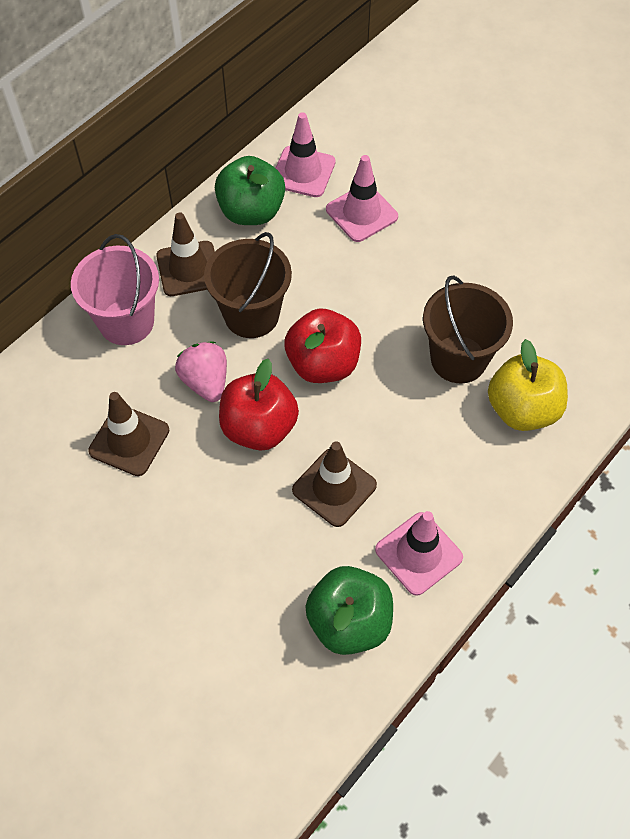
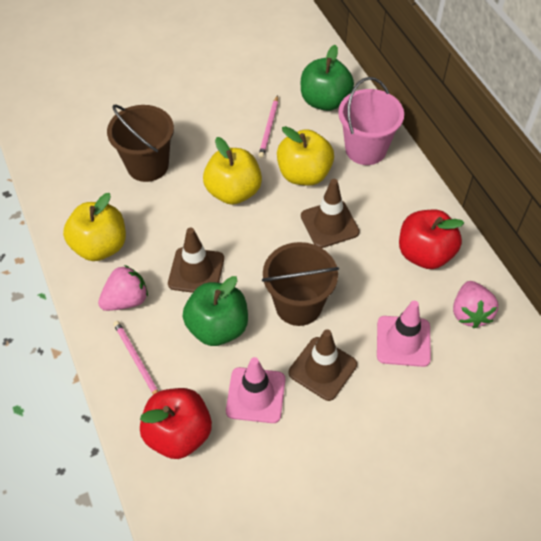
pink pencil: none = 0 -> [113,321,159,394] [258,95,278,158] = 2
pink strawberry: [175,341,227,402] = 1 -> [98,265,148,311] [453,281,498,328] = 2
pink traffic cone: [276,112,336,197] [326,155,398,242] [375,511,463,596] = 3 -> [226,357,285,423] [377,301,431,367] = 2
yellow apple: [488,339,568,431] = 1 -> [63,193,126,261] [203,137,262,205] [277,126,334,186] = 3

